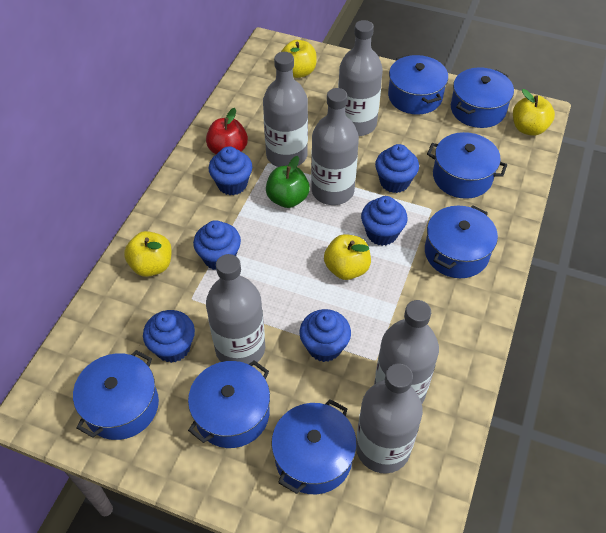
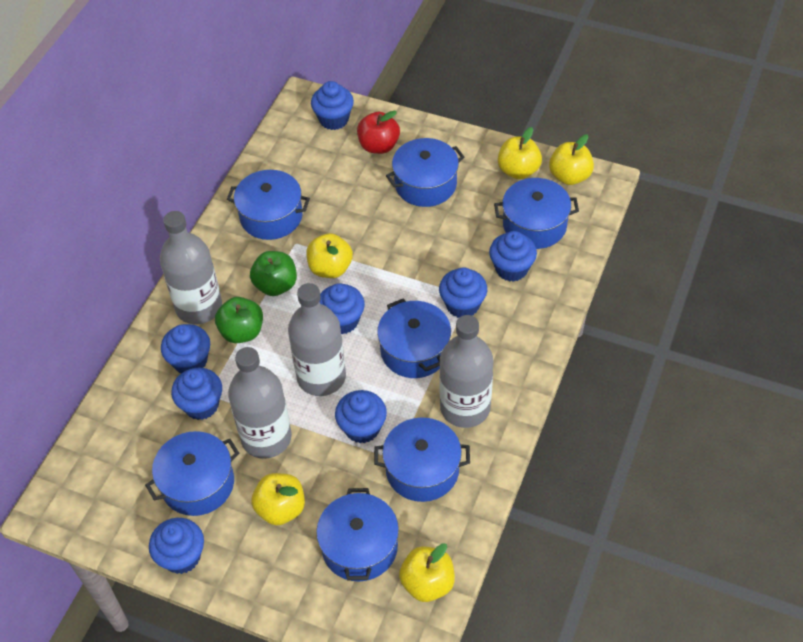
blue cupcake: [143,310,195,363] [193,220,241,271] [208,146,252,195] [299,309,351,362] [361,196,407,246] [375,144,419,193] = 6 -> [149,518,204,574] [161,324,210,373] [171,368,222,420] [311,81,354,130] [320,283,365,334] [335,390,387,443] [439,267,487,318] [489,231,537,282] = 8
green apple: [266,156,310,208] = 1 -> [215,297,263,343] [250,251,297,296] = 2
grey bottle: [206,254,265,364] [263,52,308,167] [311,88,359,205] [338,20,383,136] [356,364,423,474] [374,300,439,403] = 6 -> [160,211,222,324] [228,347,292,459] [288,283,346,396] [439,315,493,428] = 4
yellow apple: [124,231,172,277] [281,40,317,78] [324,234,371,280] [513,89,555,136] = 4 -> [251,473,305,525] [306,233,353,278] [399,543,455,602] [498,127,542,179] [549,134,594,185] = 5

